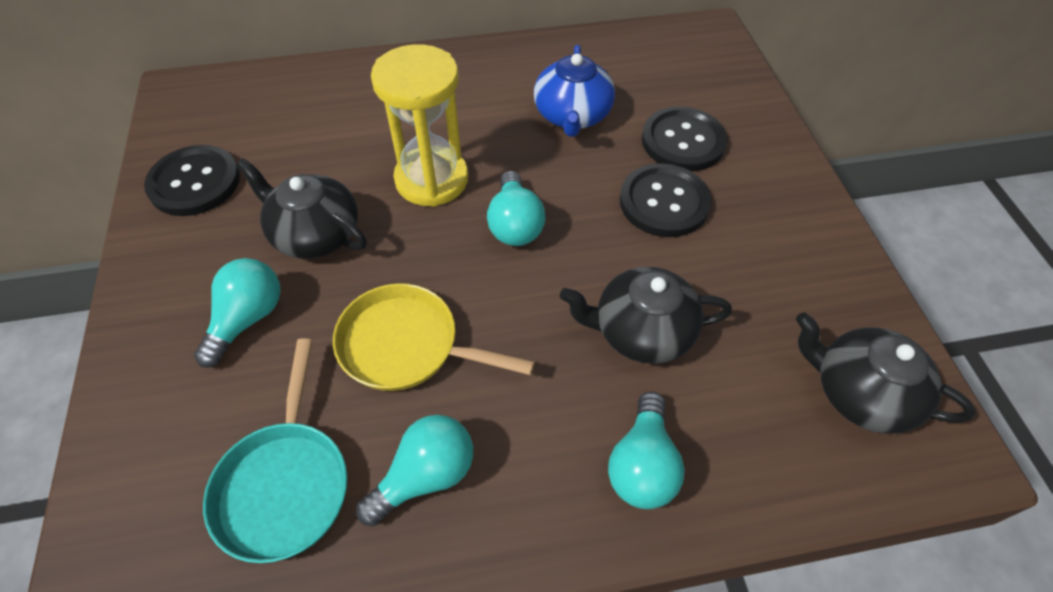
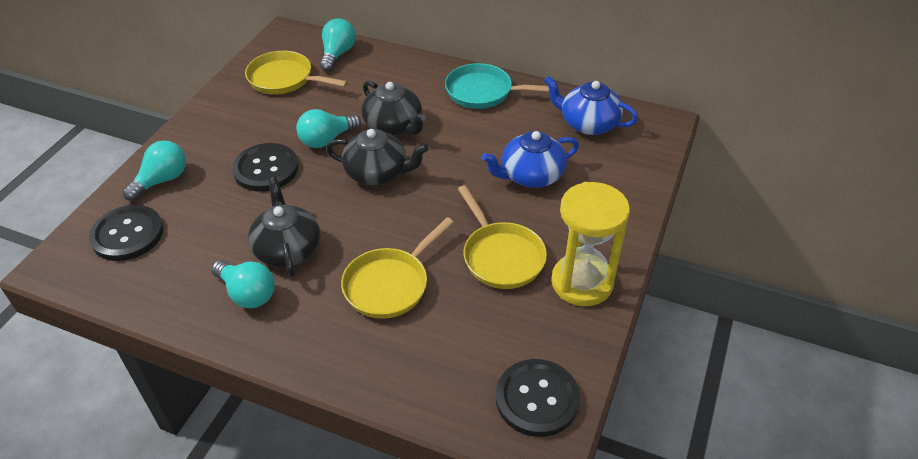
blue teapot: [534,45,615,137] = 1 -> [482,131,579,188] [544,76,638,135] = 2
yellow pan: [333,283,535,391] = 1 -> [245,51,348,95] [341,217,454,319] [458,185,547,289] = 3

